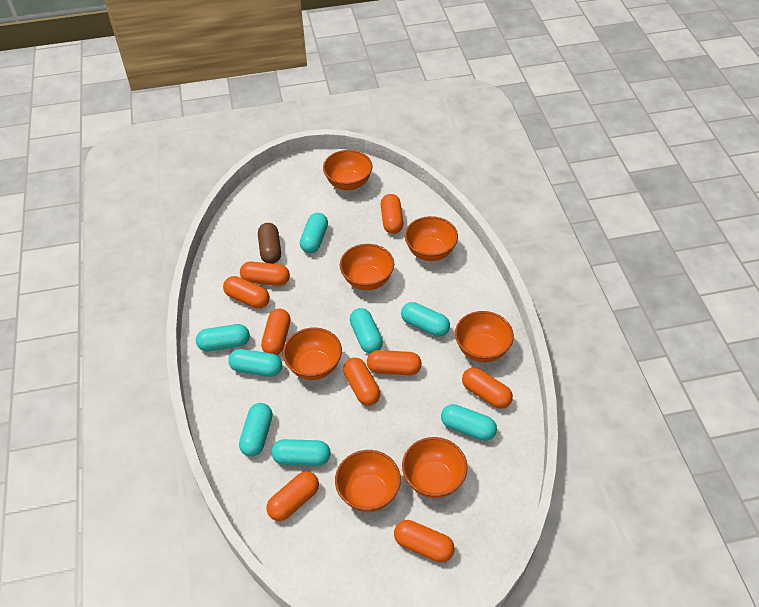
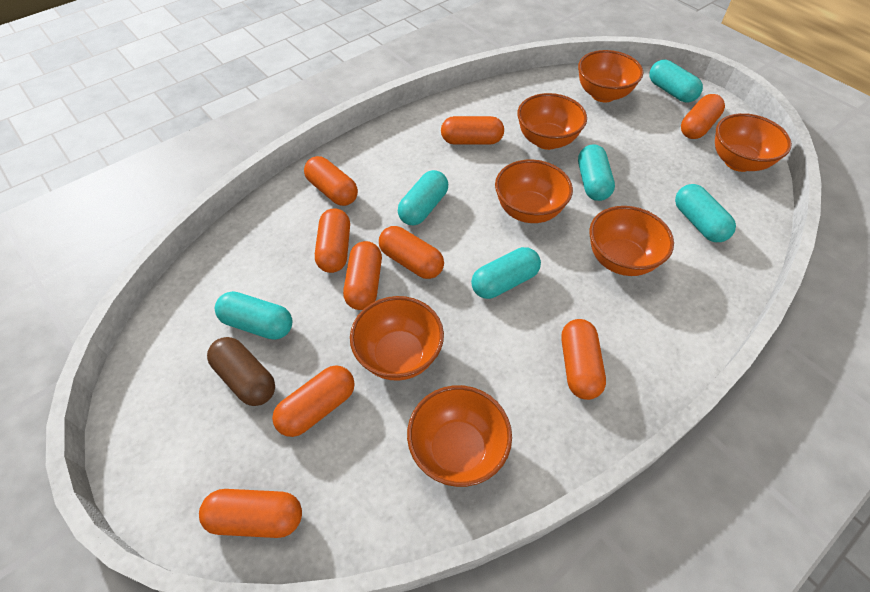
turquoise capsule: [196,324,250,351] [228,349,282,377] [239,403,272,457] [271,439,331,466] [300,213,328,253] [350,308,383,354] [401,302,450,337] [441,404,497,441] = 8 -> [215,291,292,340] [398,170,448,225] [471,247,541,299] [578,144,615,201] [650,60,703,102] [675,184,736,242] = 6

